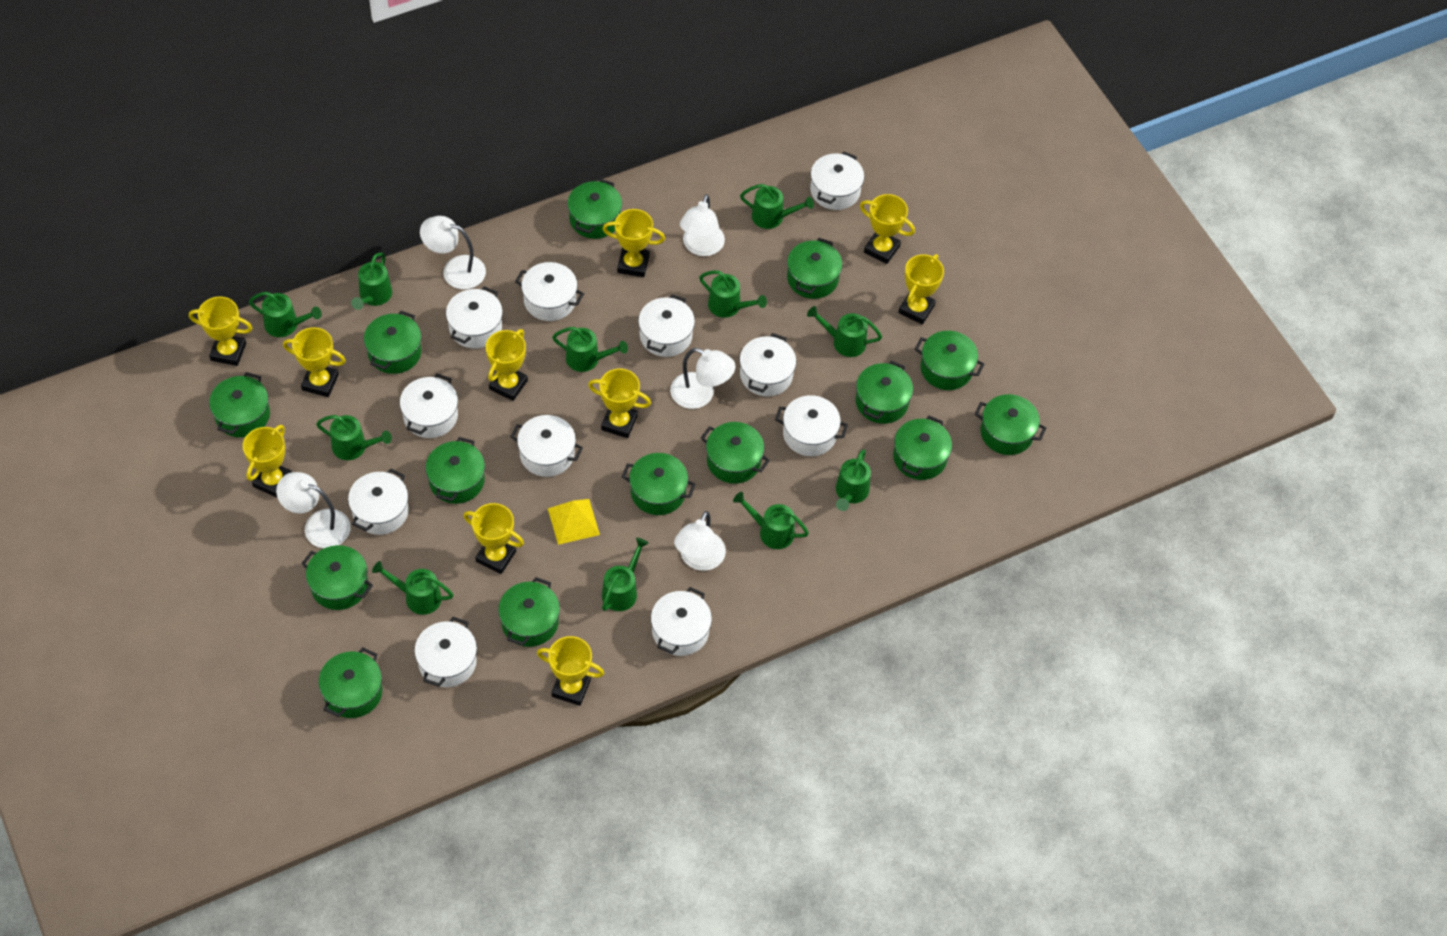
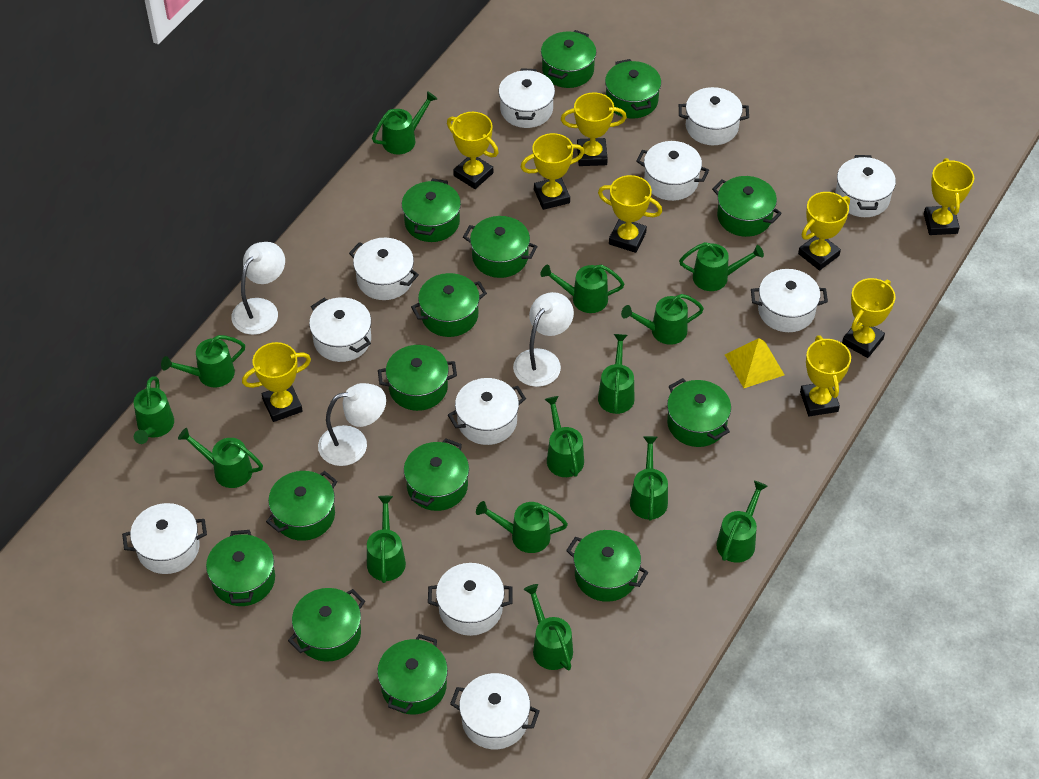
green watering can: [249,292,322,337] [316,415,392,460] [351,253,392,310] [372,561,453,615] [552,327,628,372] [602,538,648,611] [699,270,767,318] [733,492,809,549] [740,184,814,229] [807,306,882,357] [836,449,871,511] = 11 -> [134,376,174,444] [161,335,245,388] [178,428,263,488] [367,496,406,583] [372,91,437,154] [476,501,568,553] [524,584,573,670] [540,265,625,313] [545,396,584,477] [598,334,635,414] [621,294,704,345] [630,436,668,521] [679,242,764,291] [716,481,768,563] = 14
white lamp: [276,472,351,548] [420,216,486,289] [670,348,735,409] [674,511,726,571] [680,194,725,256] = 5 -> [231,242,285,335] [318,383,386,466] [513,292,574,387] = 3
yellow trophy: [189,296,252,366] [243,425,292,497] [283,327,346,397] [463,503,524,574] [486,329,528,401] [537,636,604,706] [588,369,651,438] [603,209,665,277] [860,194,915,264] [898,254,944,324] = 10 -> [242,342,311,422] [447,112,499,189] [521,133,585,210] [561,92,627,166] [598,175,662,253] [798,192,850,271] [800,335,851,416] [842,278,895,358] [924,158,974,235] = 9

